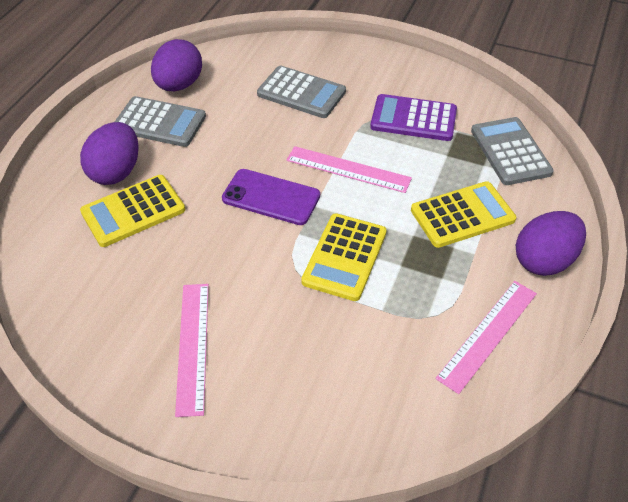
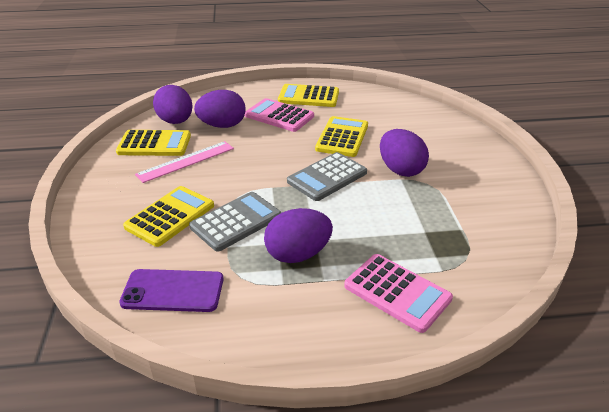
grey calculator: [115,96,206,147] [257,66,346,118] [471,117,554,185] = 3 -> [189,192,281,252] [287,152,367,201] = 2
pink calculator: none = 0 -> [245,98,314,132] [344,254,453,333] = 2
pink ruler: [175,284,209,417] [286,146,412,193] [435,281,537,394] = 3 -> [135,141,234,183] = 1
purple calculator: [370,94,457,141] = 1 -> none = 0
purple egg: [80,122,139,185] [151,39,202,91] [516,211,586,276] = 3 -> [153,85,193,124] [194,90,246,128] [264,208,333,263] [380,129,429,177] = 4
yellow calculator: [80,175,185,247] [301,213,387,301] [411,181,516,248] = 3 -> [116,130,191,156] [123,186,214,247] [278,84,339,107] [315,116,368,157] = 4

